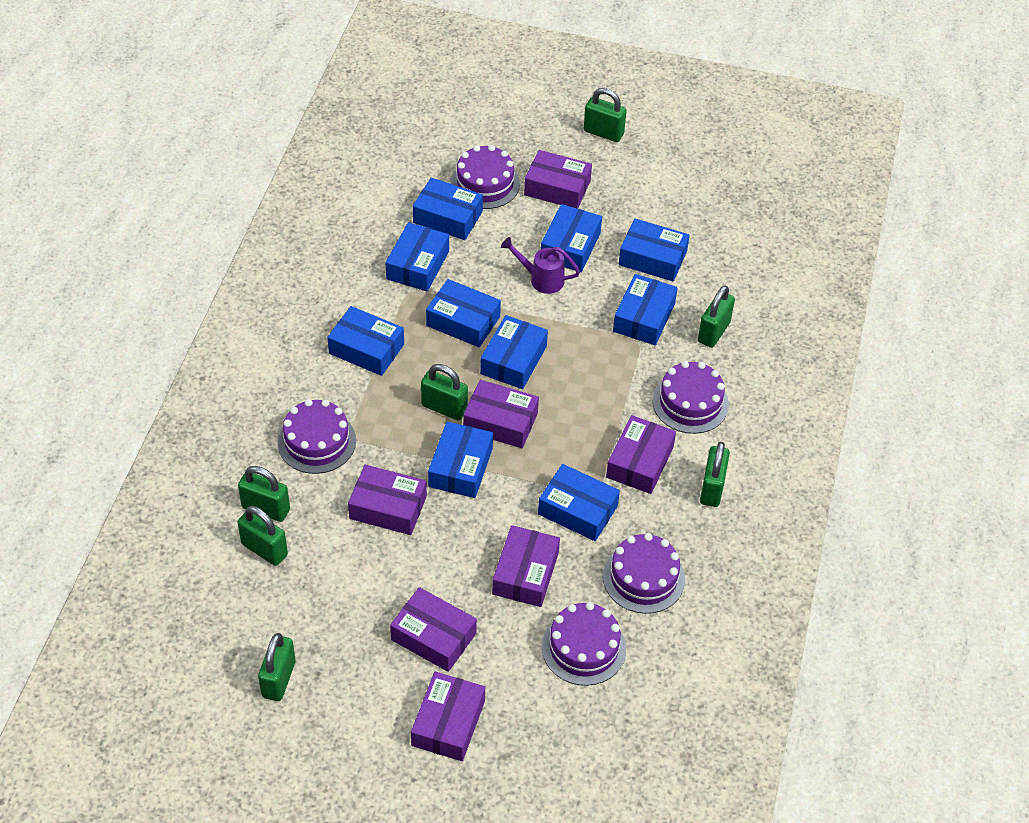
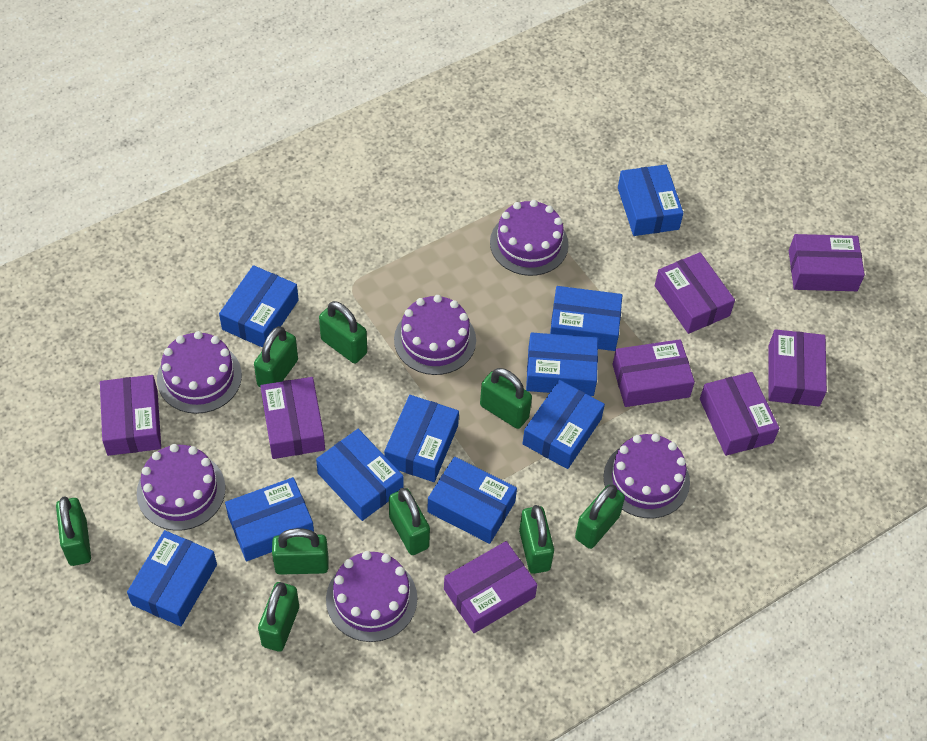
green padlock: [237,506,288,566] [238,466,290,522] [258,633,296,701] [421,364,468,421] [583,88,627,142] [698,285,735,348] [700,442,730,507] = 7 -> [56,496,91,566] [254,326,298,388] [258,582,299,652] [272,528,328,575] [319,301,367,363] [389,488,430,555] [480,368,532,429] [519,505,554,574] [575,485,625,549] = 9
purple box: [348,465,427,535] [390,587,477,672] [411,672,485,761] [463,380,539,448] [492,525,560,607] [524,150,592,209] [606,415,676,494] = 7 -> [100,375,161,456] [260,377,325,459] [444,541,538,633] [612,339,695,407] [655,252,735,334] [700,372,779,456] [768,329,827,407] [789,234,865,291] = 8
purple cake: [278,399,356,474] [451,145,520,209] [542,602,626,686] [603,533,685,614] [653,361,729,434] = 5 -> [137,444,226,531] [157,331,242,414] [326,551,417,642] [394,295,476,375] [490,200,569,276] [604,433,690,518] = 6
purple watering can: [501,237,580,294] = 1 -> none = 0

